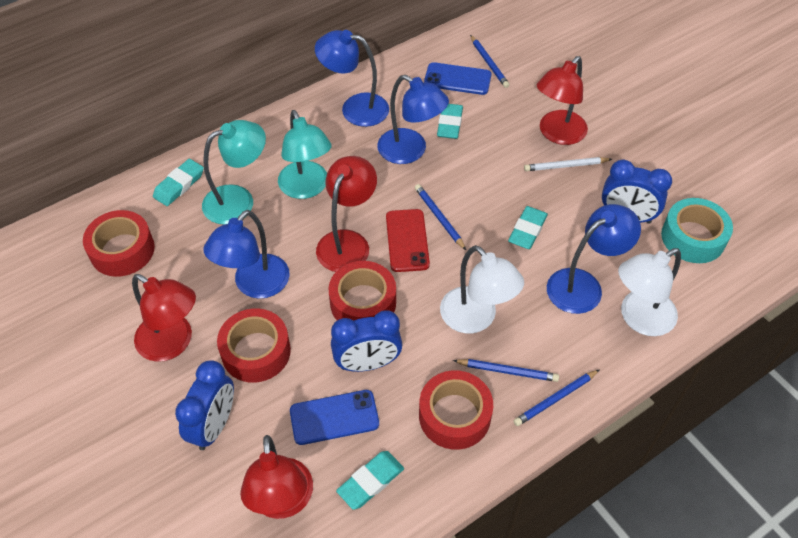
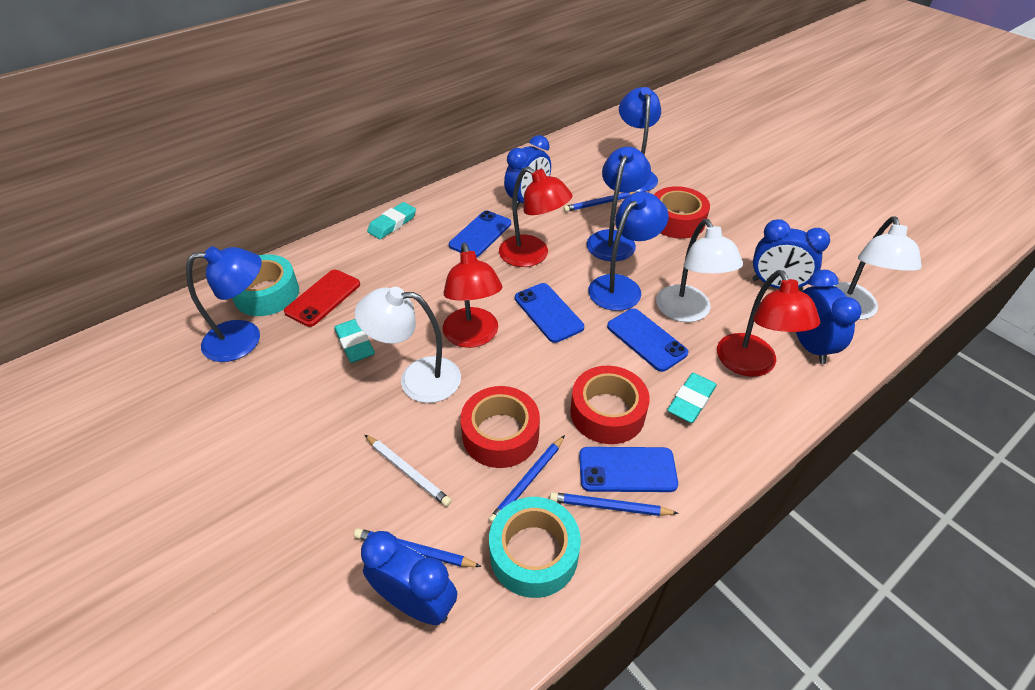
blue clock: [175,360,234,450] [331,311,403,372] [602,160,672,224] = 3 -> [361,531,457,625] [504,135,551,208] [752,219,830,291] [796,270,861,364] = 4
blue phone: [290,390,379,445] [424,62,491,95] = 2 -> [449,210,511,257] [515,283,584,343] [579,447,678,492] [607,308,688,372] = 4
red lamp: [132,274,196,362] [240,435,313,519] [316,156,377,272] [537,56,588,145] = 4 -> [443,243,502,348] [499,167,573,267] [717,270,820,377] = 3
red tape: [83,210,155,277] [217,308,291,383] [329,261,396,321] [419,370,493,450] = 4 -> [460,386,540,468] [570,366,650,444] [654,186,710,239] = 3
turquoise eraser: [153,159,204,206] [336,451,404,510] [437,104,463,139] [508,206,548,249] = 4 -> [334,319,375,363] [367,202,416,239] [667,373,717,423] = 3
turquoise lamp: [202,120,266,225] [278,110,332,199] = 2 -> none = 0
turquoise tape: [661,198,733,263] = 1 -> [232,254,299,316] [489,497,581,598] = 2
white lamp: [440,245,524,333] [618,248,681,336] = 2 -> [355,287,461,403] [656,219,743,322] [833,217,922,320] = 3

